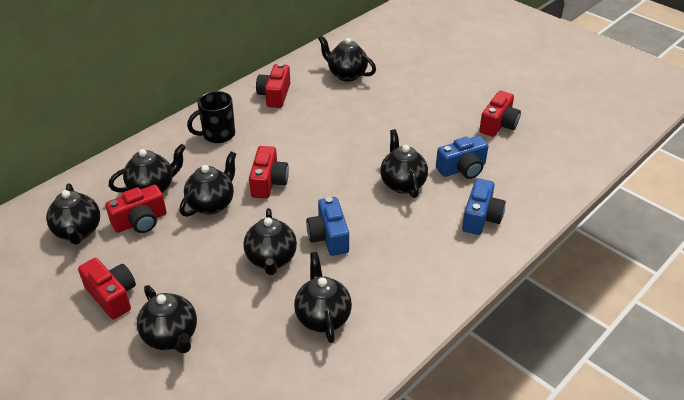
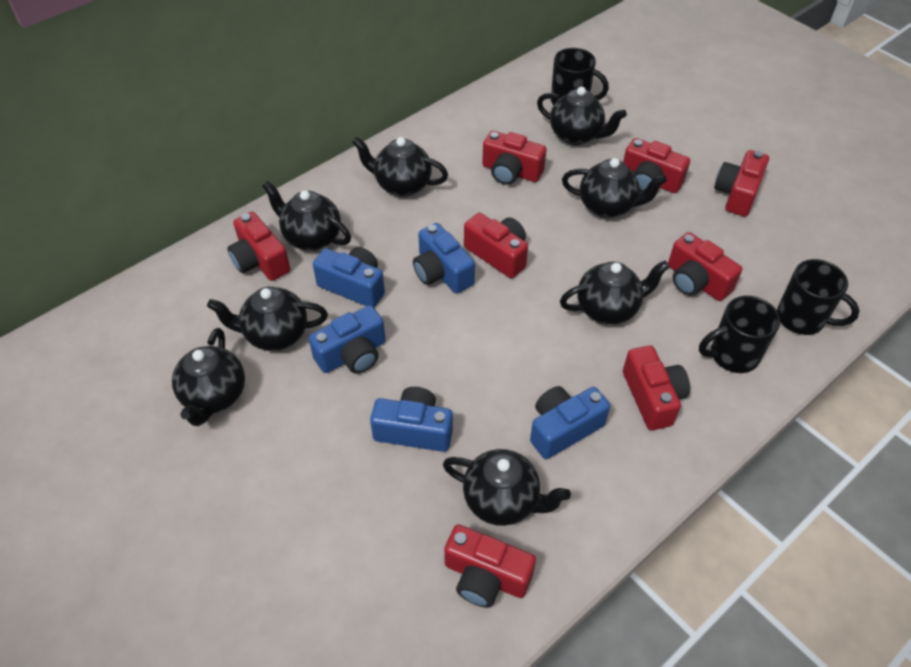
black mug: [187,91,235,143] = 1 -> [551,48,609,105] [699,296,780,373] [777,259,860,335] = 3
blue camera: [306,197,349,256] [436,136,488,179] [462,178,506,235] = 3 -> [308,305,386,374] [313,247,385,307] [370,387,453,452] [413,223,475,294] [530,386,610,459] = 5
red camera: [78,258,136,320] [105,185,166,233] [249,146,289,199] [256,63,290,108] [479,91,521,137] = 5 -> [227,212,290,281] [444,524,536,608] [464,213,528,278] [482,131,547,185] [623,138,690,193] [623,346,690,430] [668,232,742,301] [714,150,769,216] = 8

